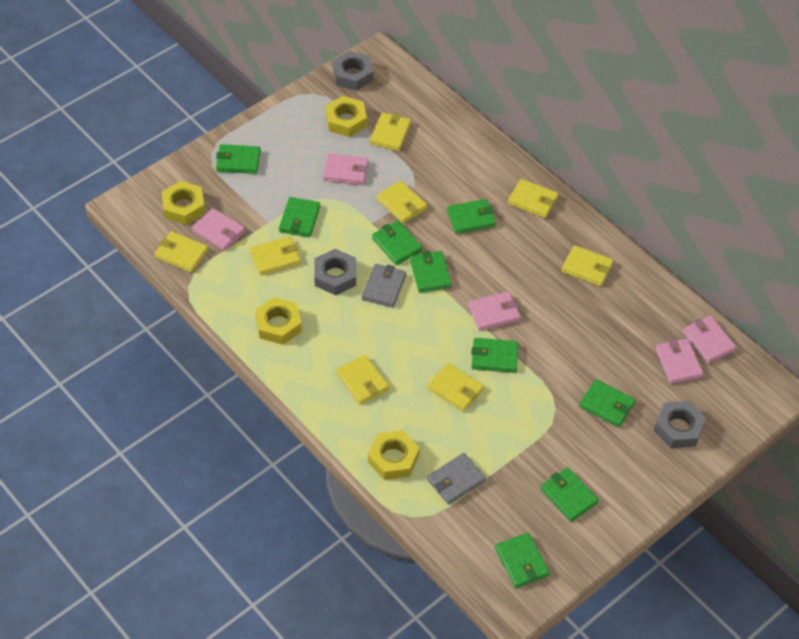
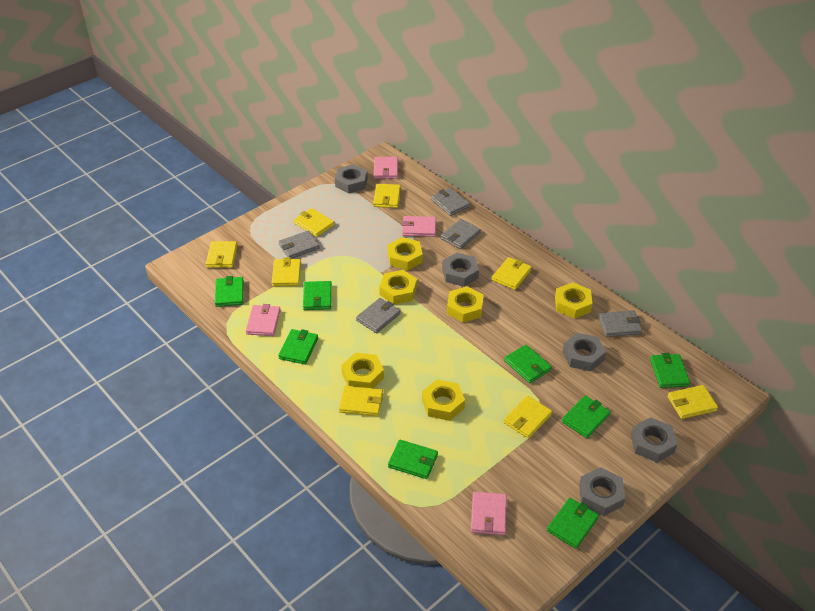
green wallet: [216,144,261,174] [279,197,320,237] [372,221,423,265] [410,251,452,293] [447,199,496,234] [471,338,518,373] [495,532,550,588] [540,467,599,522] [579,379,636,427] = 9 -> [215,276,244,307] [278,329,318,365] [303,281,332,310] [388,440,438,479] [504,345,552,383] [547,498,599,549] [562,396,610,438] [650,353,690,388] = 8
grey nut: [314,249,356,295] [333,51,373,91] [654,401,706,448] = 3 -> [335,164,368,193] [442,253,479,287] [562,333,606,372] [579,467,626,516] [631,417,677,462] = 5
grey wallet: [362,264,406,308] [427,453,486,505] = 2 -> [278,230,320,259] [356,298,401,333] [431,188,470,216] [441,219,481,249] [598,310,642,337] = 5
pink wallet: [192,208,245,251] [323,153,368,185] [468,291,521,331] [655,338,703,384] [683,316,736,363] = 5 -> [246,304,281,336] [374,157,398,179] [402,216,436,237] [471,492,507,535] = 4
yellow nut: [162,181,205,225] [255,297,302,345] [325,96,367,137] [368,430,419,480] = 4 -> [341,353,384,388] [379,270,417,305] [387,237,423,270] [422,379,465,421] [447,286,484,323] [555,282,593,319] = 6

